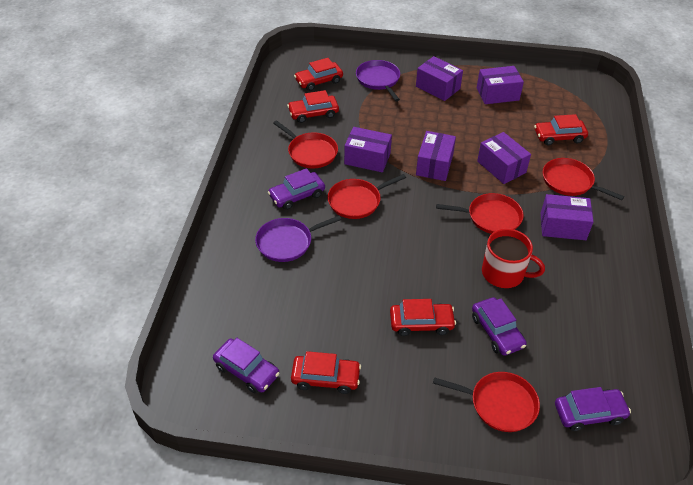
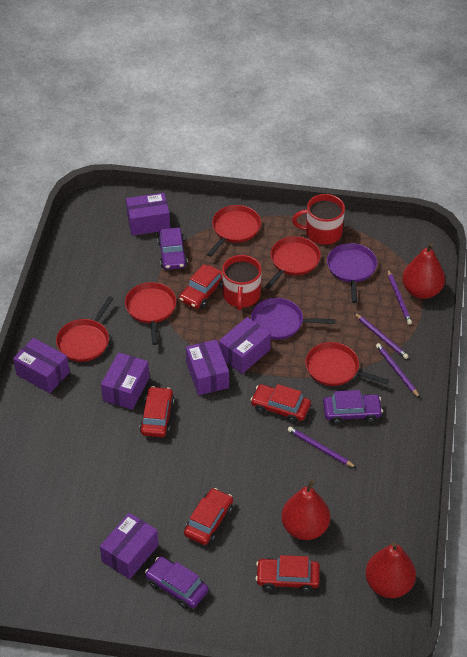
purple car: [213,338,280,393] [268,168,325,210] [472,297,527,356] [555,387,631,431] = 4 -> [145,556,209,609] [157,228,187,270] [323,390,383,424] = 3
purple pencil: none = 0 -> [288,427,356,468] [354,313,408,359] [376,343,420,398] [388,270,412,325] = 4
red mug: [482,229,545,288] = 1 -> [222,255,262,310] [292,194,345,245] = 2
red pear: none = 0 -> [281,480,330,540] [365,542,416,598] [402,243,445,299] = 3

